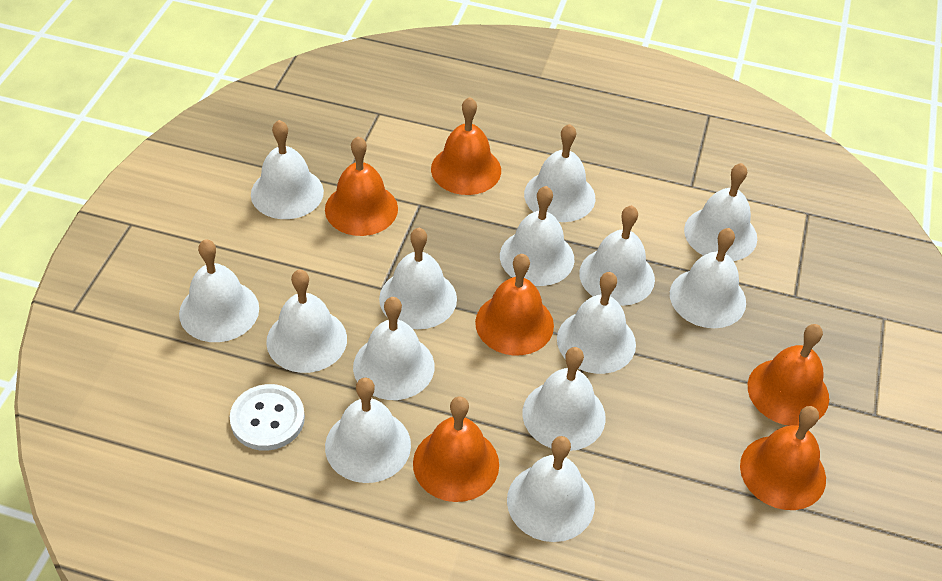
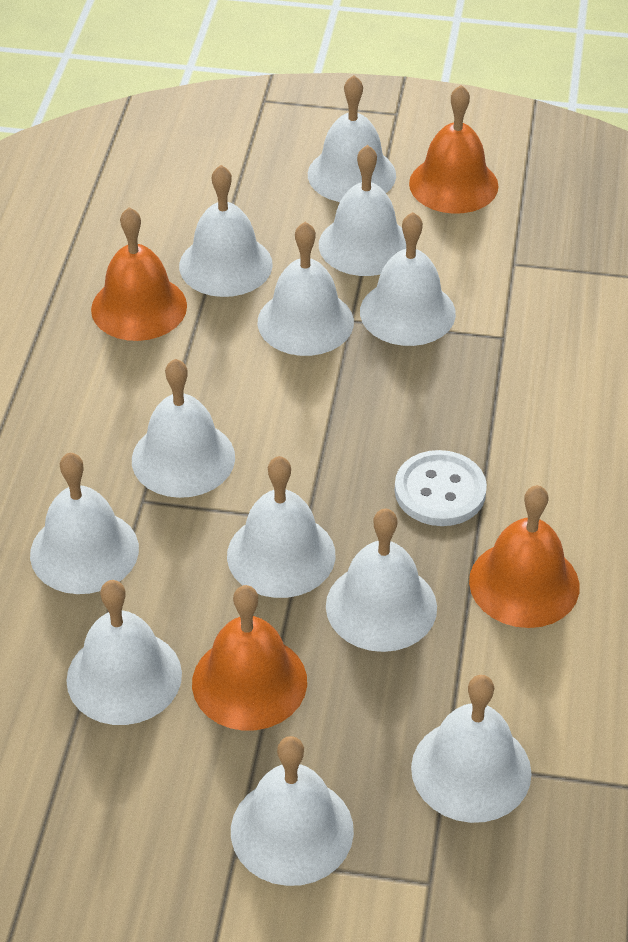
orange bell: [325,136,398,236] [413,397,499,502] [431,97,501,195] [475,254,554,356] [740,406,826,510] [748,324,829,426] = 6 -> [91,207,187,341] [192,585,307,731] [409,85,499,214] [469,485,580,628] = 4
white bell: [179,239,259,342] [251,120,324,219] [266,270,347,373] [325,378,411,483] [353,297,434,400] [379,228,457,329] [500,186,575,286] [507,436,595,542] [523,347,606,451] [524,124,595,222] [557,272,636,374] [579,205,655,306] [670,228,746,328] [684,163,757,261] = 14 -> [30,452,139,594] [66,580,182,725] [132,359,235,498] [179,165,273,297] [227,456,335,598] [231,736,354,886] [258,222,354,356] [308,75,396,202] [319,145,406,276] [326,508,437,652] [360,212,456,346] [411,675,532,823] = 12

